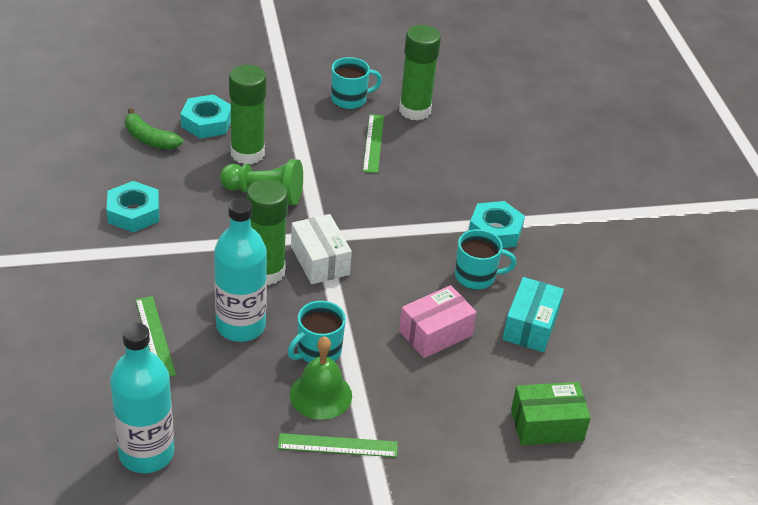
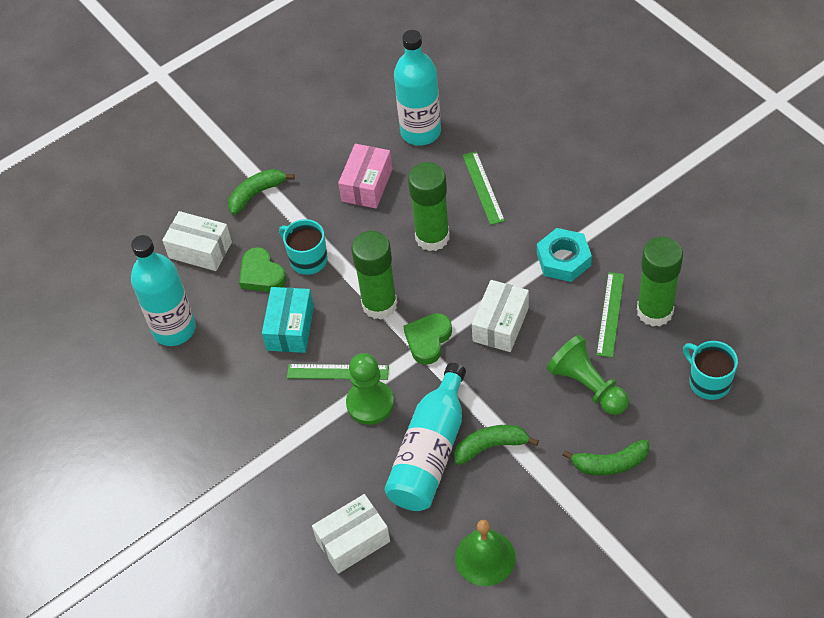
green banana: [125,108,183,150] = 1 -> [228,169,295,215] [454,425,539,465] [562,439,649,476] = 3
green box: [511,382,591,445] = 1 -> none = 0
green heart: none = 0 -> [239,247,286,292] [403,313,452,365] = 2
green pawn: [220,159,303,205] = 1 -> [346,353,394,425] [547,335,629,415] = 2
turquoise bottle: [110,323,174,473] [214,198,267,342] = 2 -> [131,235,196,346] [384,363,466,511] [394,30,441,145] = 3
turquoise mug: [288,301,346,363] [331,57,382,109] [455,229,516,290] = 3 -> [279,219,328,275] [683,341,738,400] = 2
turquoise nut: [107,181,159,232] [180,94,231,139] [469,201,525,248] = 3 -> [537,228,592,282] = 1
white box: [291,214,352,284] = 1 -> [162,211,232,271] [312,494,390,574] [472,280,529,352] = 3

